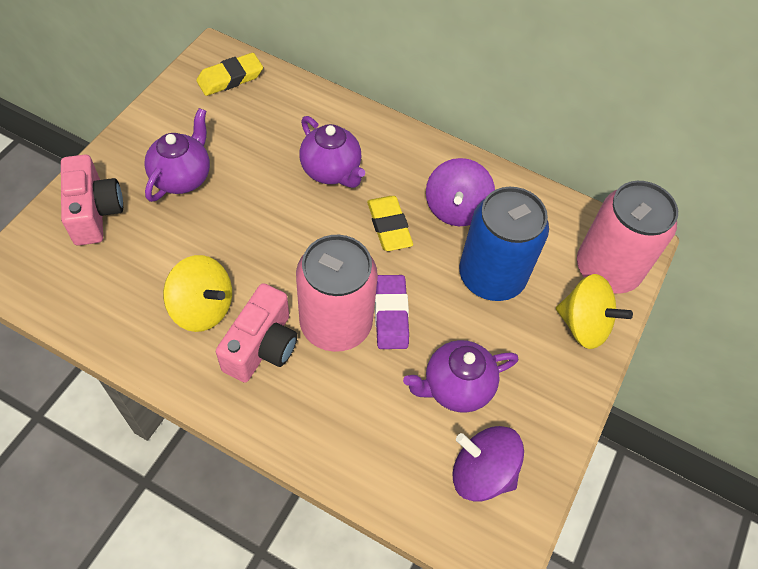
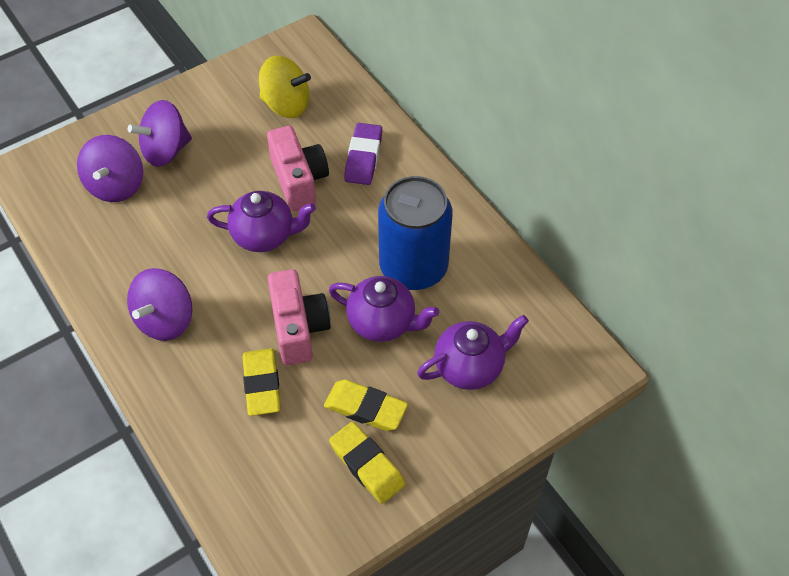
pink can: [296,235,378,352] [577,181,678,294] = 2 -> none = 0
purple spinning top: [426,158,495,226] [453,426,524,502] = 2 -> [77,135,143,202] [127,268,192,341] [128,100,192,167] = 3
yellow eraser: [196,53,263,96] [367,196,413,251] = 2 -> [243,348,281,416] [324,380,408,431] [329,422,405,504] = 3
yellow spinning top: [163,255,232,332] [556,274,633,349] = 2 -> [259,56,311,118] = 1

